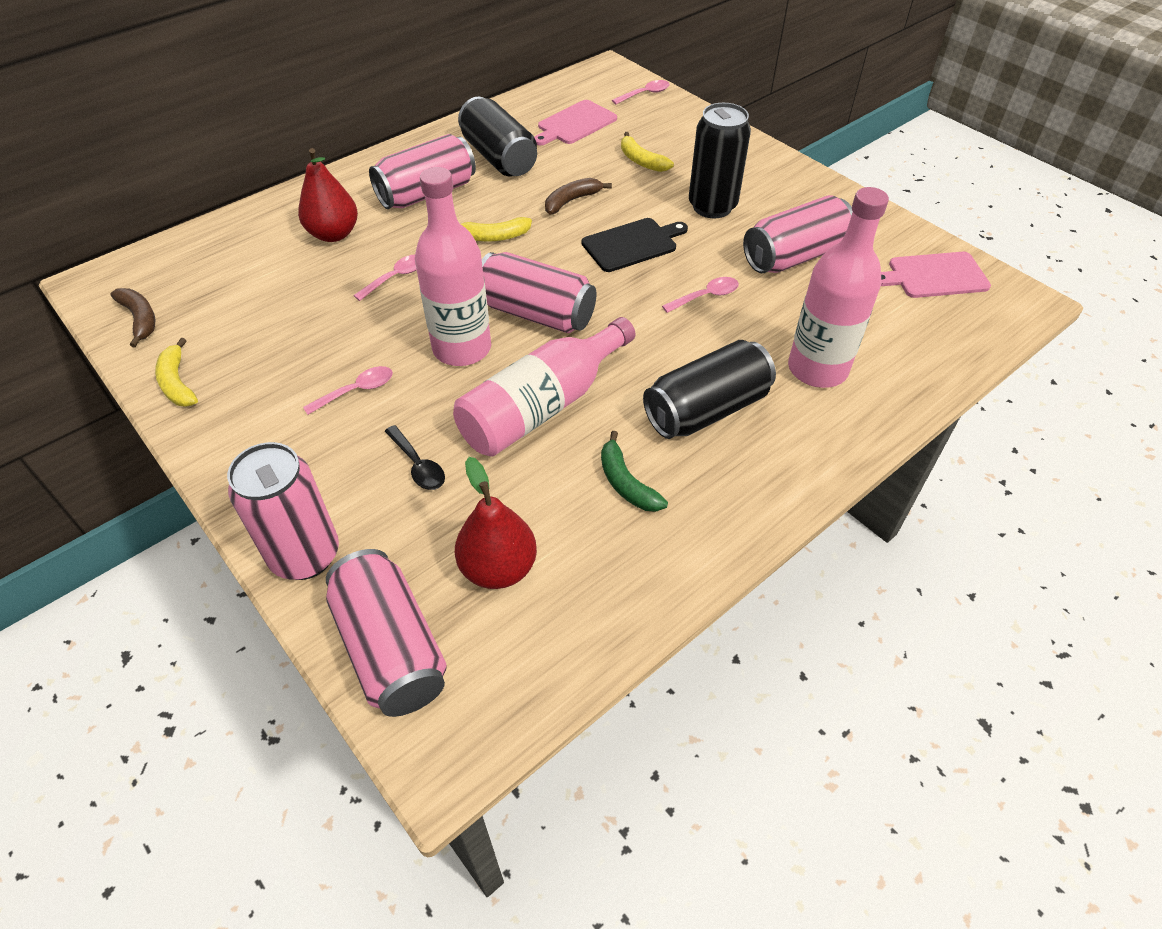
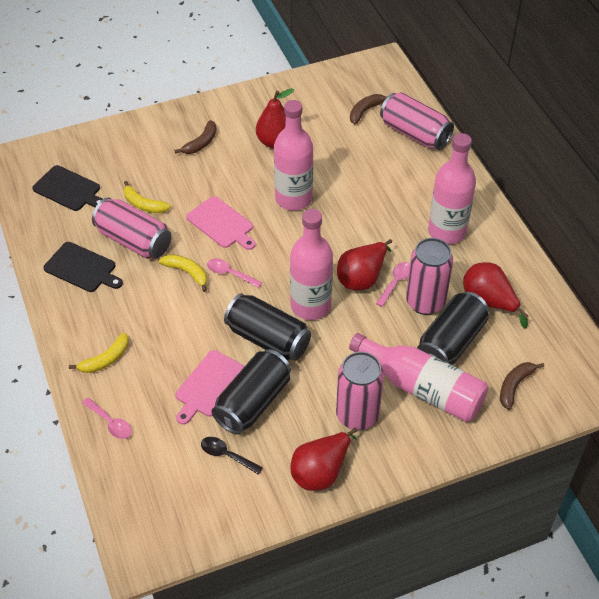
black cutting board: [582,218,688,272] = 1 -> [32,165,103,211] [43,242,123,292] = 2
brown banana: [111,288,155,347] [545,178,612,214] = 2 -> [174,120,217,154] [350,94,388,124] [500,362,544,410] = 3
green banana: [601,431,668,512] = 1 -> none = 0
pink bottle: [415,167,491,366] [453,317,635,457] [788,187,889,388] = 3 -> [274,100,313,210] [290,209,333,320] [349,333,488,422] [428,133,476,244] = 4
pink can: [227,442,339,580] [326,549,447,717] [369,134,476,209] [482,252,596,333] [743,195,853,273] = 5 -> [92,198,171,259] [336,352,384,430] [380,92,454,150] [406,238,453,315] = 4
pink spoon: [303,366,393,415] [353,255,416,301] [612,80,670,104] [662,277,739,313] = 4 -> [82,397,132,439] [207,259,262,288] [376,262,410,307] = 3
red pear: [298,148,358,242] [455,457,537,589] = 2 -> [256,88,294,148] [290,427,357,491] [337,239,392,291] [463,262,528,328] = 4

